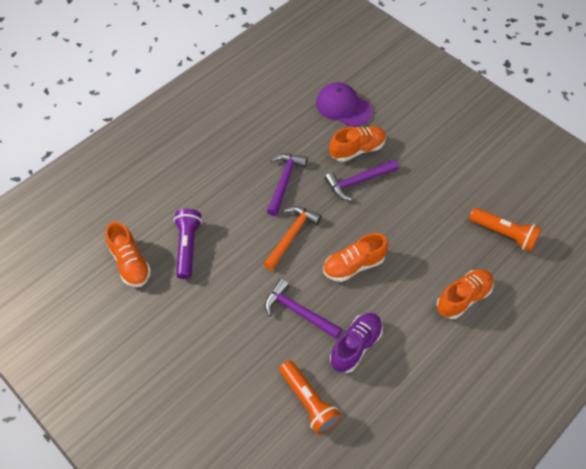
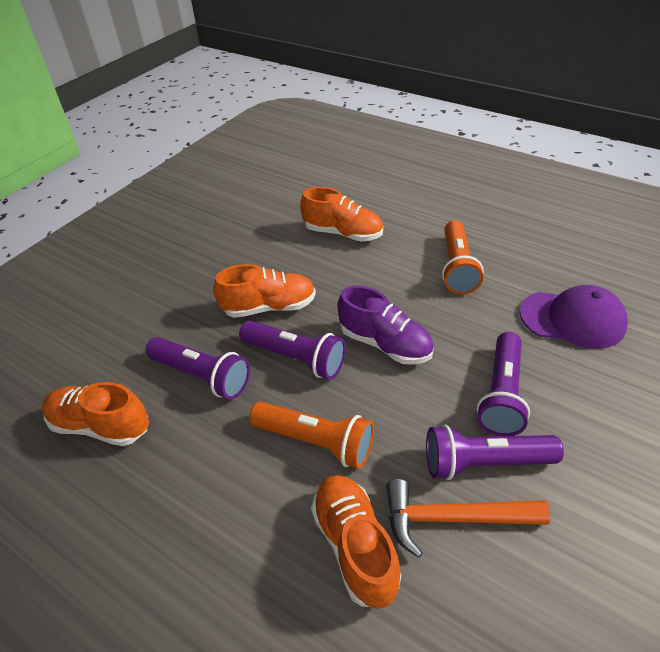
purple flashlight: [174,209,202,279] = 1 -> [145,337,250,399] [239,321,346,379] [426,425,564,480] [477,332,530,436] = 4
purple hammer: [265,279,342,339] [267,153,307,216] [325,159,399,201] = 3 -> none = 0

